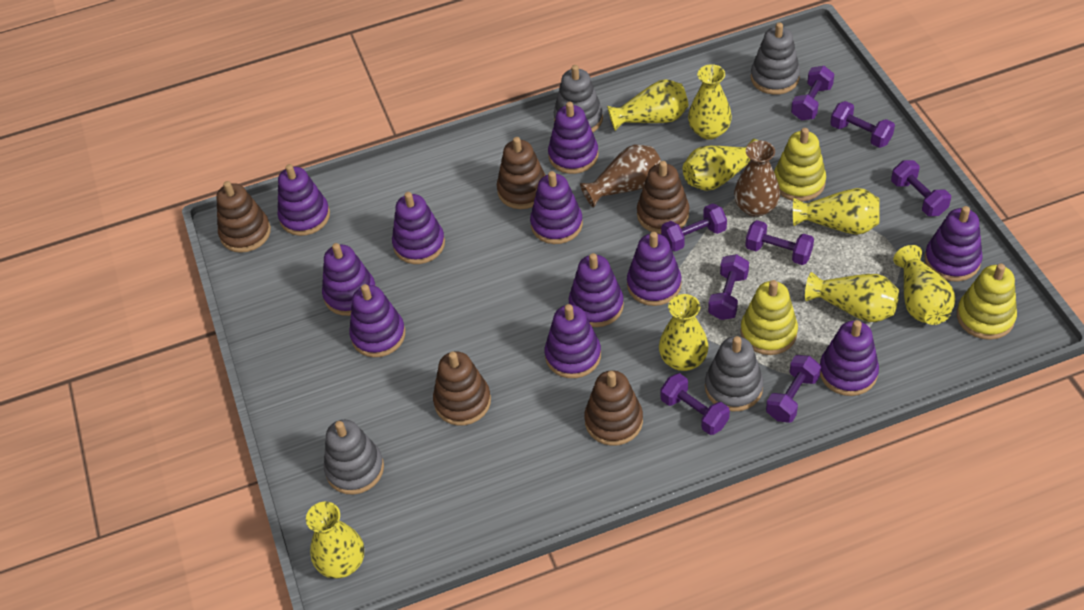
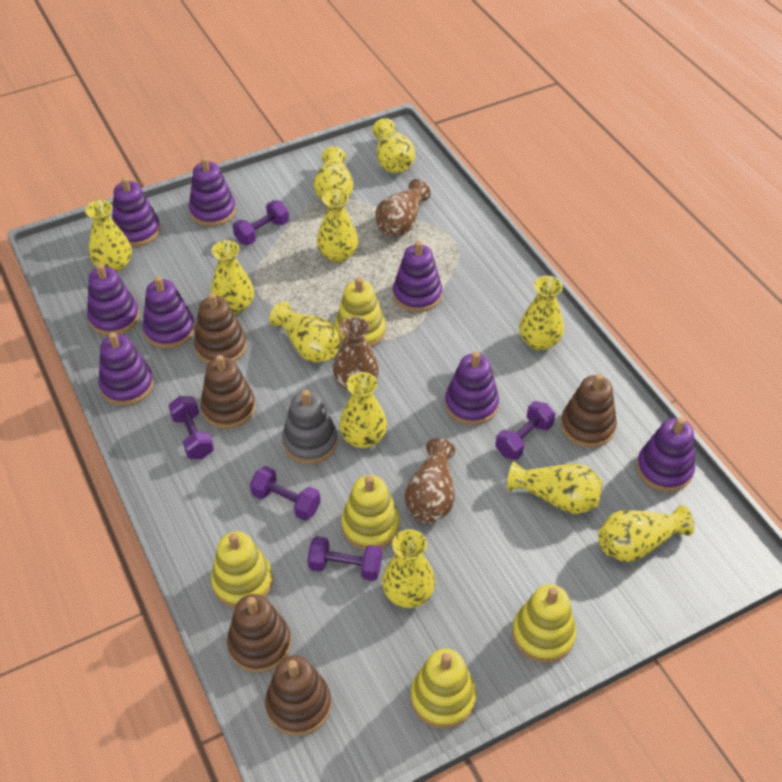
brown vase: [580,145,661,208] [734,141,780,217] = 2 -> [333,317,379,390] [375,179,430,236] [405,438,455,523] = 3
grey stacking toy: [324,420,384,495] [554,65,603,132] [705,336,764,411] [751,22,800,95] = 4 -> [282,390,338,464] = 1
purple dumbbell: [660,373,730,435] [661,203,727,251] [708,254,749,320] [745,220,814,265] [766,355,821,423] [791,66,834,121] [830,101,895,148] [891,160,951,216] = 8 -> [168,396,214,459] [233,200,289,245] [250,466,321,521] [307,536,382,581] [495,401,555,460] = 5
purple stacking toy: [277,164,330,236] [322,243,376,316] [349,284,405,357] [392,192,445,264] [530,171,583,244] [545,304,601,378] [548,102,598,174] [568,253,624,327] [627,232,682,306] [820,320,879,396] [925,206,983,281] = 11 -> [87,264,140,336] [99,332,154,406] [112,177,160,247] [143,276,195,348] [189,157,236,226] [393,241,442,312] [445,351,499,425] [636,417,695,492] = 8
yellow stacking toy: [740,280,798,355] [774,128,826,201] [957,263,1017,340] = 3 -> [211,531,273,608] [335,277,386,347] [341,475,400,550] [411,649,476,729] [512,584,576,663] = 5
yellow vase: [306,502,364,579] [607,79,689,131] [659,294,709,371] [683,139,758,191] [688,64,732,140] [793,188,880,235] [805,272,899,322] [893,245,956,325] = 8 -> [85,200,132,273] [211,240,254,314] [269,302,340,362] [314,146,353,200] [317,189,358,263] [339,372,387,448] [373,118,415,173] [382,529,435,608] [507,461,602,514] [519,276,564,351] [598,505,694,562] = 11

